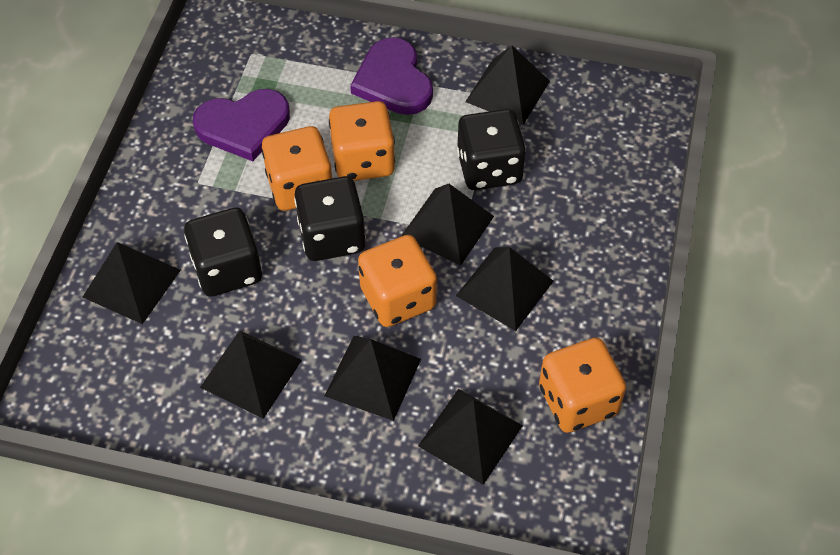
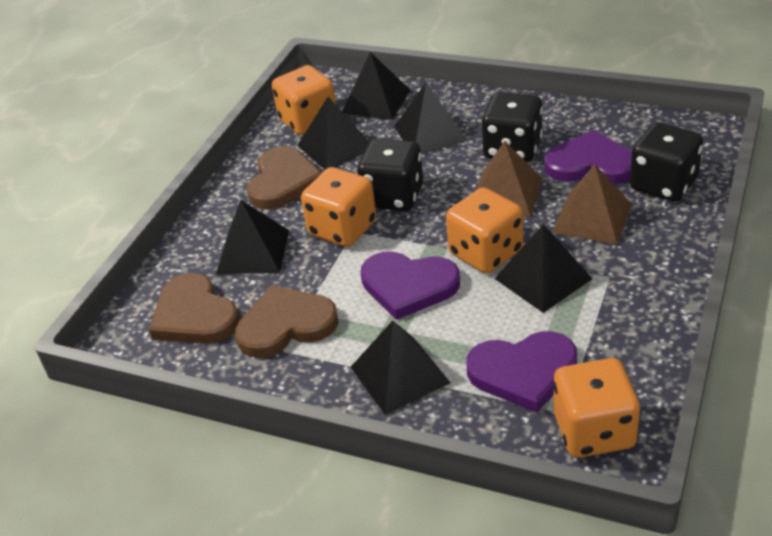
black pyramid: [83,242,181,324] [200,331,302,419] [325,336,421,421] [401,184,494,266] [418,389,523,485] [456,247,554,331] [465,46,550,125] = 7 -> [216,200,289,274] [297,97,369,170] [342,52,411,120] [351,321,451,415] [394,83,467,154] [494,224,592,313] = 6
brown heart: none = 0 -> [149,273,240,344] [235,285,339,358] [247,146,322,209] = 3
brown pyramid: none = 0 -> [476,141,543,217] [552,164,632,245] = 2
purple heart: [193,89,290,161] [350,37,433,115] = 2 -> [361,251,460,320] [466,331,577,413] [544,130,632,184] = 3

